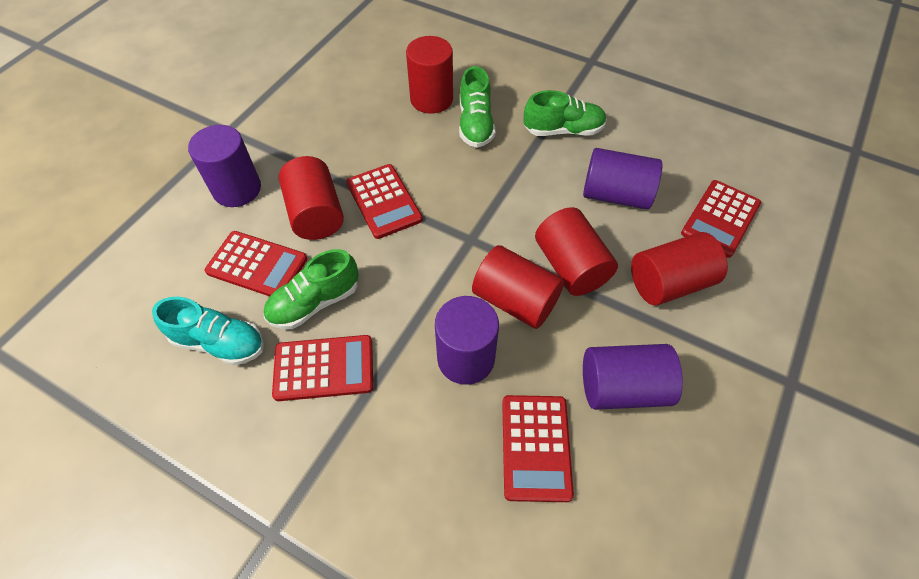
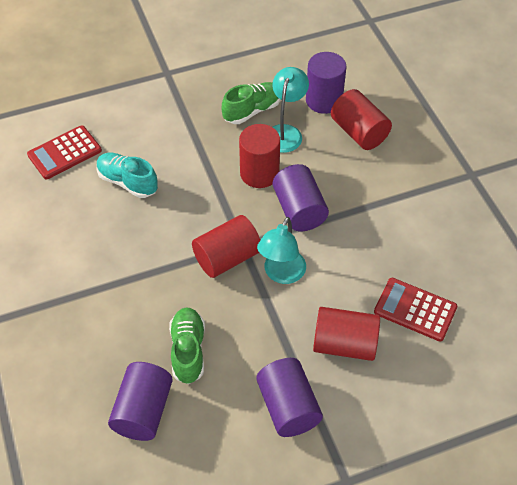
green shoe: [264,249,358,329] [459,66,495,148] [523,90,607,136] = 3 -> [169,307,205,384] [222,82,281,124] = 2
red calculator: [205,231,307,297] [272,335,373,401] [346,164,423,239] [502,395,574,502] [681,180,761,258] = 5 -> [27,125,102,179] [374,278,457,341] = 2
red cylinder: [279,156,344,240] [406,36,453,114] [472,245,564,329] [535,207,618,296] [631,232,728,306] = 5 -> [192,215,260,278] [239,124,280,188] [313,307,380,361] [331,89,392,150] = 4
turquoise lamp: none = 0 -> [257,217,306,284] [272,67,309,153] = 2

